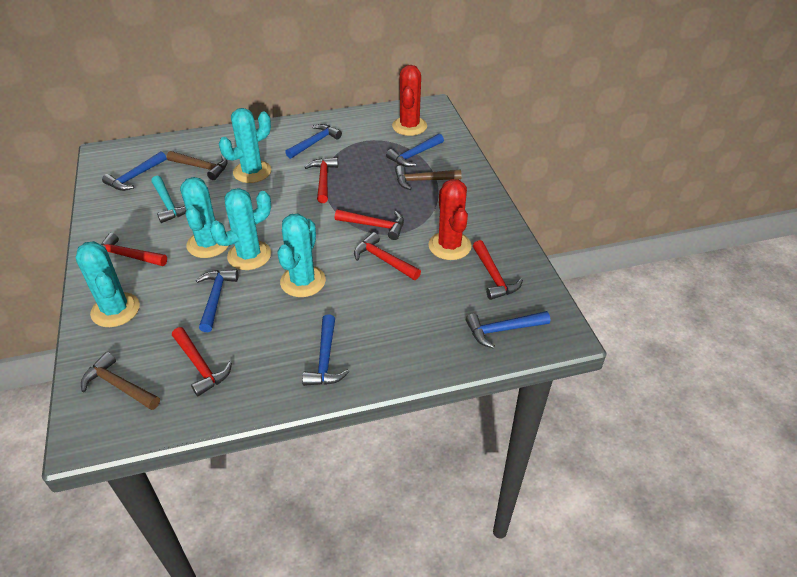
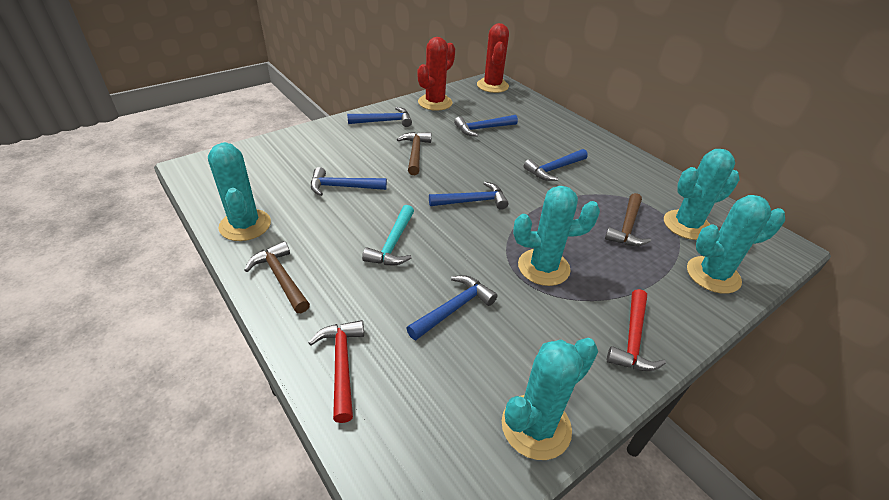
red hammer: [101,233,167,266] [172,327,232,396] [304,157,338,203] [335,209,404,240] [354,232,421,280] [473,240,523,300] = 6 -> [308,320,364,423] [607,289,666,371] = 2

